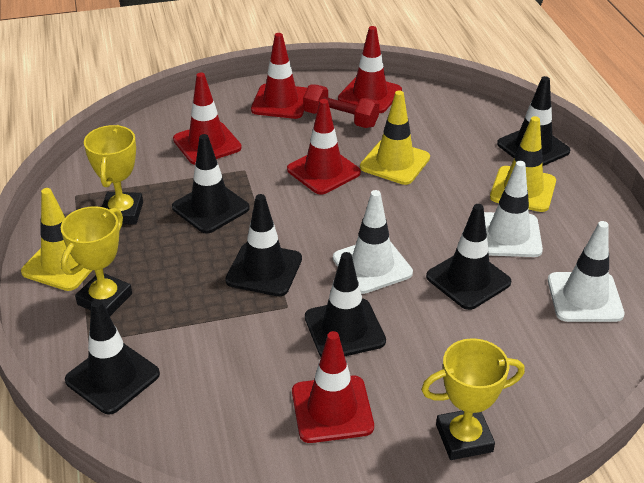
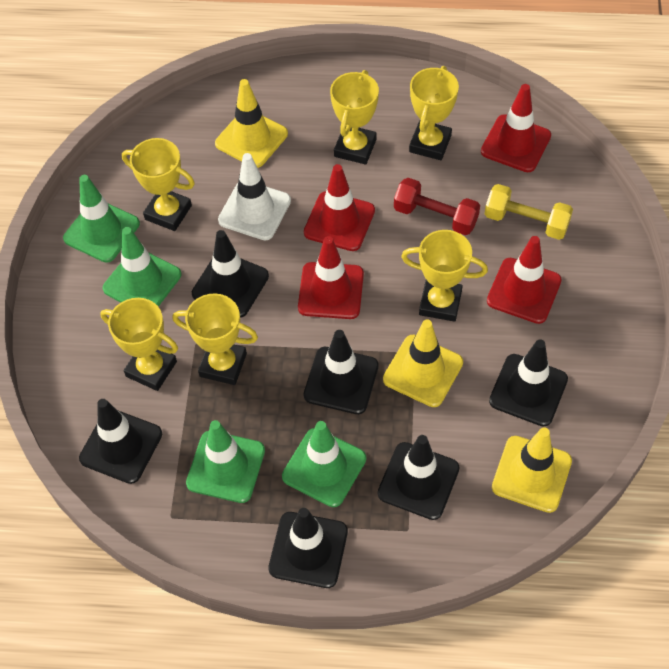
green traffic cone: none = 0 -> [63,175,140,263] [103,227,181,307] [186,420,265,503] [282,421,366,507] = 4
red traffic cone: [173,73,242,165] [251,33,307,119] [287,99,361,195] [292,331,374,443] [338,26,402,113] = 5 -> [298,236,364,319] [304,164,375,251] [481,84,551,172] [487,236,562,324] = 4
white traffic cone: [333,190,413,294] [484,161,543,257] [548,221,624,322] = 3 -> [218,153,291,240] = 1
yellow dumbbell: none = 0 -> [485,184,573,240] = 1
yellow trophy: [61,206,132,316] [84,125,143,225] [421,338,525,460] = 3 -> [100,298,178,391] [122,138,195,231] [172,293,258,385] [330,70,379,165] [401,230,488,322] [409,66,459,160] = 6

